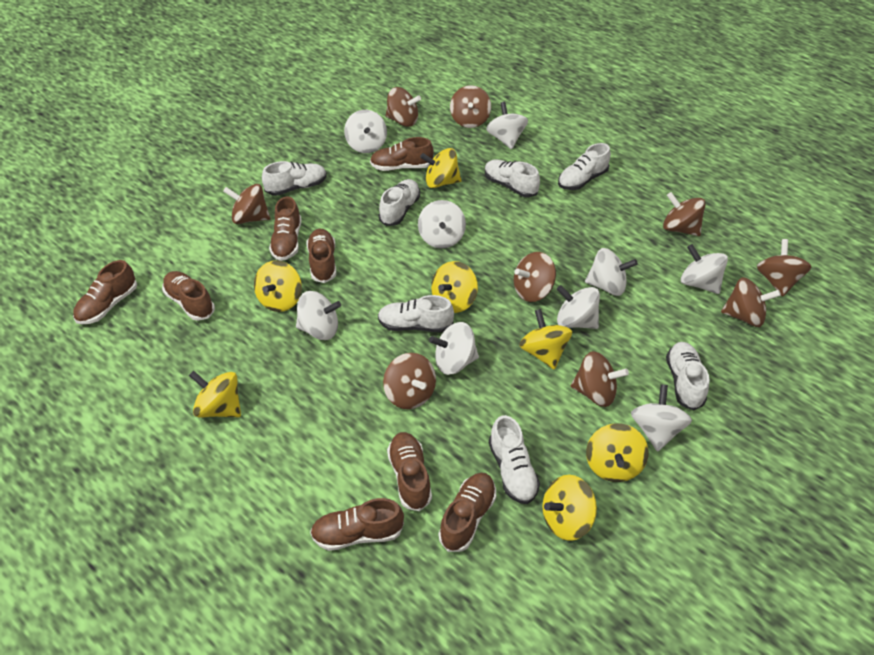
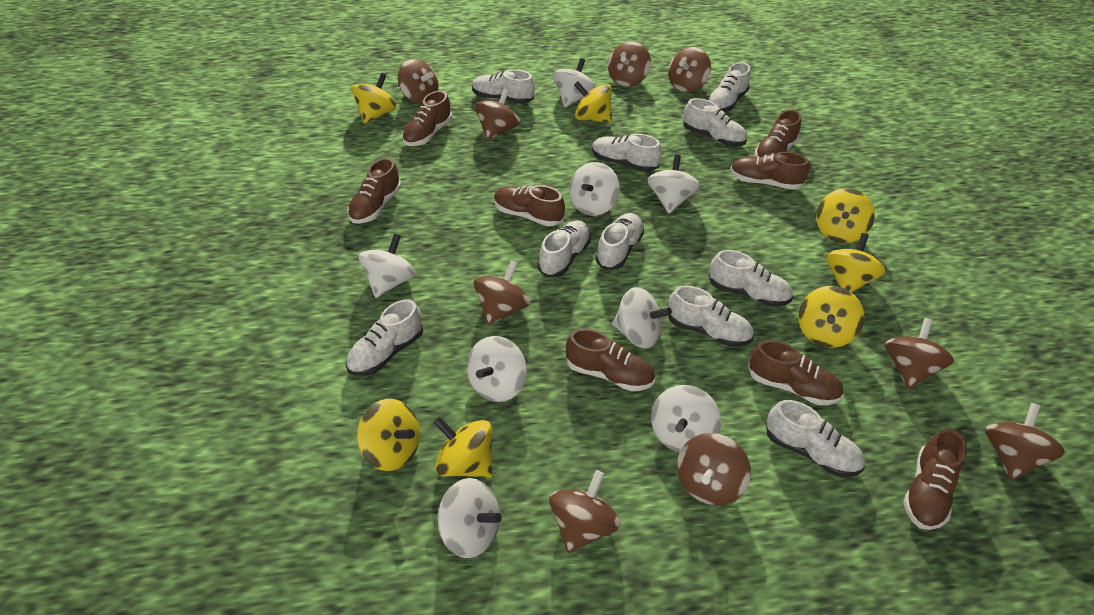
white shoe: [262,161,327,196] [378,295,454,332] [379,179,420,226] [485,159,540,197] [489,415,540,504] [558,143,611,190] [666,342,709,410] = 7 -> [346,299,423,376] [472,70,535,104] [538,220,591,277] [592,134,662,172] [595,213,644,270] [668,286,754,347] [683,98,747,146] [708,62,751,112] [709,250,793,307] [766,400,865,477] = 10
white spinning top: [296,291,341,340] [344,110,387,153] [418,200,466,249] [429,322,479,375] [486,102,528,149] [557,285,600,329] [585,248,638,296] [631,384,692,452] [681,244,728,294] = 9 -> [358,233,416,298] [438,478,502,558] [467,336,527,402] [553,58,595,107] [569,162,620,216] [612,287,672,348] [647,154,700,213] [651,385,721,453] = 8

